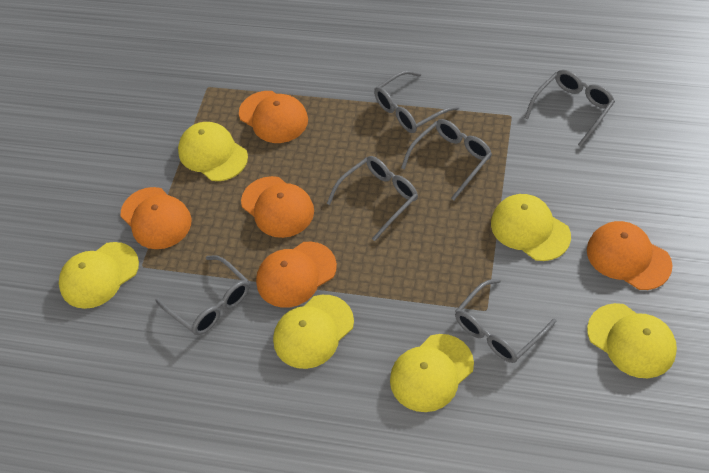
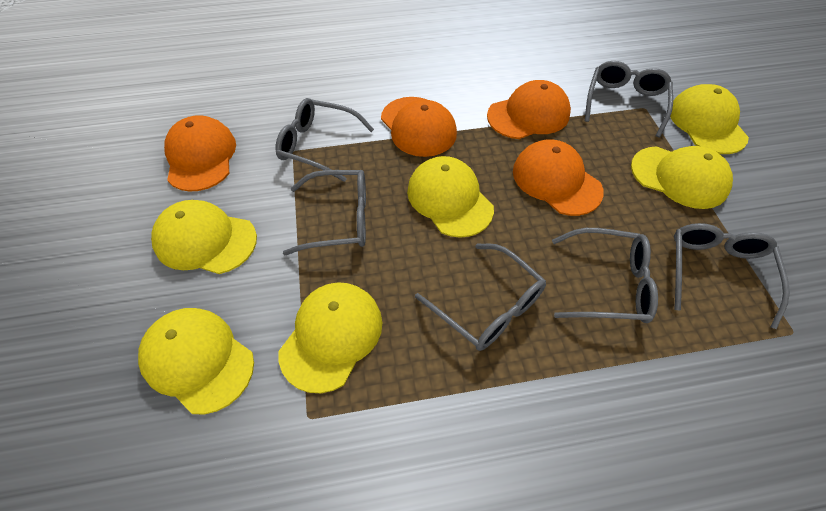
orange cap: [121,187,191,249] [239,91,308,143] [241,176,314,238] [256,242,337,308] [587,221,673,290] = 5 -> [164,115,236,191] [381,97,457,157] [487,80,571,139] [513,139,604,216] = 4

